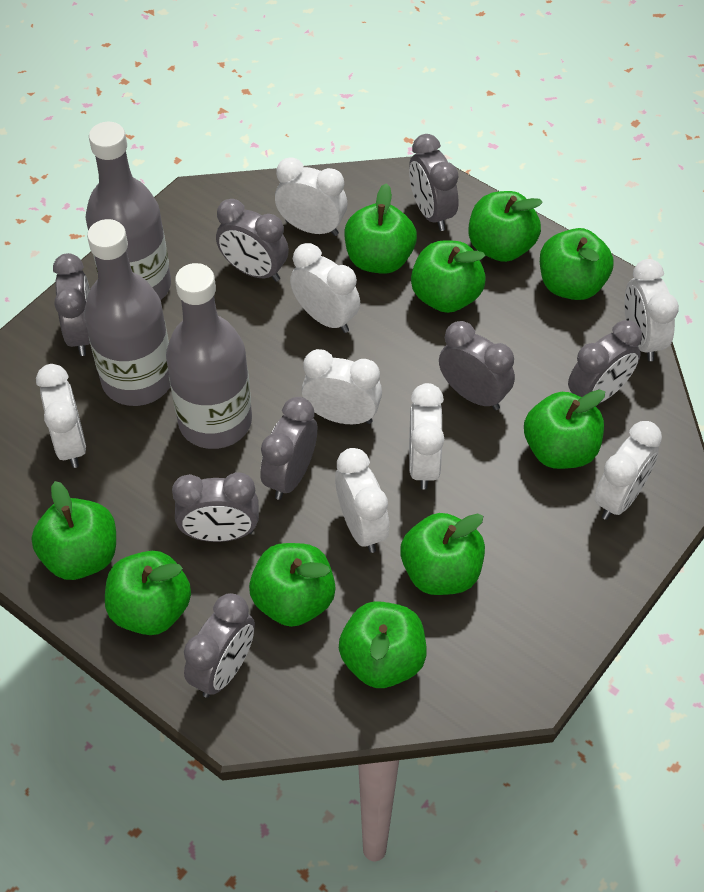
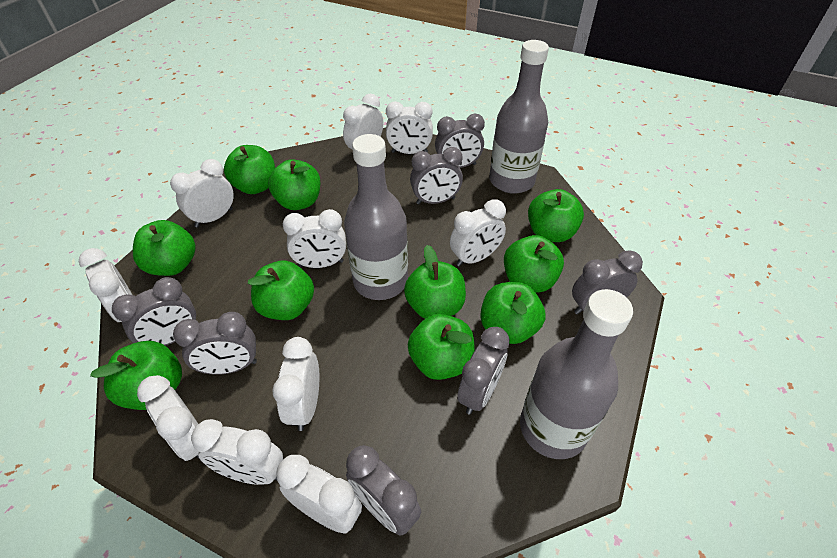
grey clock: [53,253,90,356] [172,472,259,542] [184,593,255,698] [216,199,289,282] [260,397,317,500] [409,134,459,231] [439,321,515,410] [568,320,642,404] = 8 -> [112,277,196,346] [173,312,257,375] [346,445,421,536] [410,147,463,204] [435,114,485,168] [457,327,510,415] [572,250,643,315] = 7
white clock: [36,364,86,468] [275,157,347,236] [290,243,360,333] [301,349,382,424] [335,448,389,553] [409,383,444,490] [595,421,662,520] [624,259,679,361] = 8 -> [79,248,132,322] [137,375,201,461] [170,159,234,227] [191,419,283,485] [272,337,319,431] [276,455,362,533] [283,209,346,268] [343,94,383,149] [386,101,433,154] [450,200,506,266] = 10

